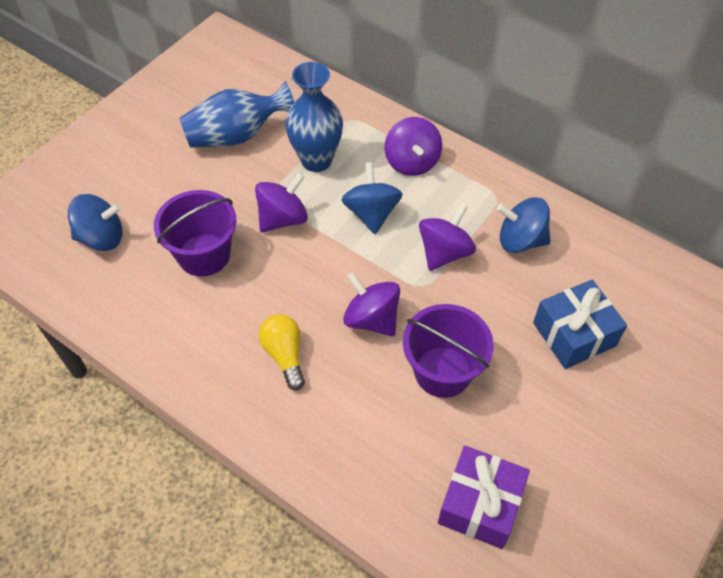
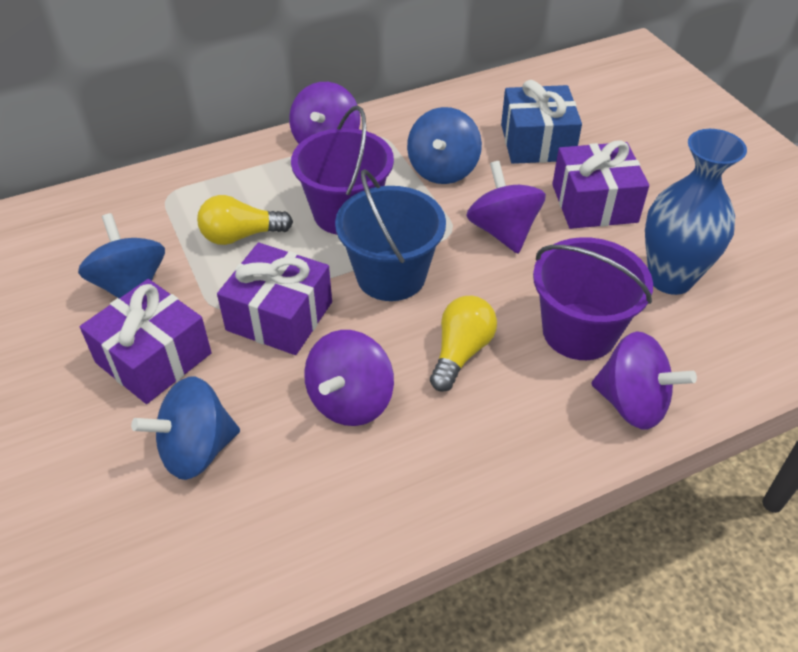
blue bucket: none = 0 -> [335,169,446,301] = 1
blue vase: [179,81,294,148] [285,62,343,172] = 2 -> [645,129,747,295] = 1
purple gift: [438,446,530,549] = 1 -> [80,279,211,404] [217,243,332,355] [552,140,649,229] = 3
yellow light bulb: [259,314,305,390] = 1 -> [197,195,293,245] [430,296,497,392] = 2

